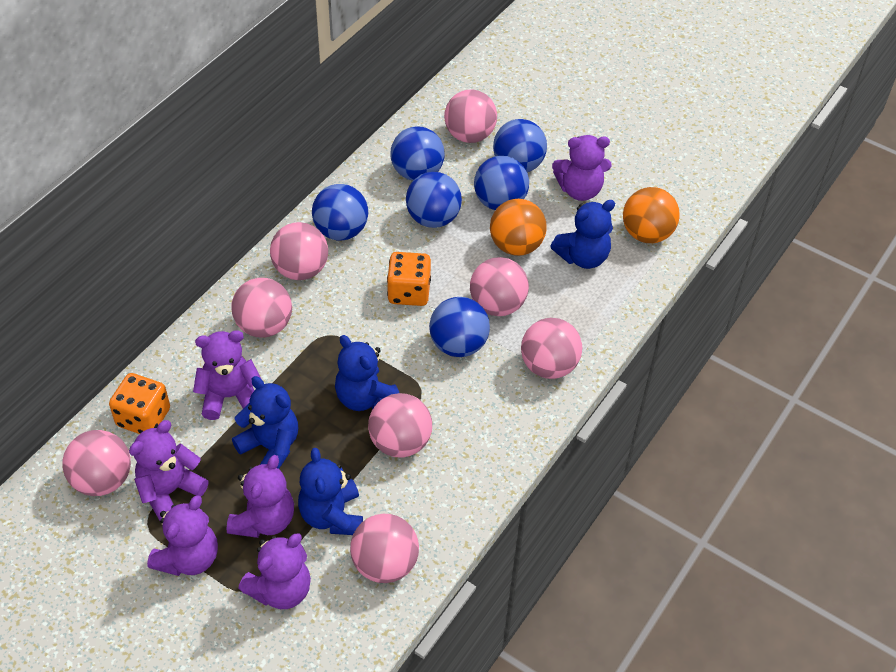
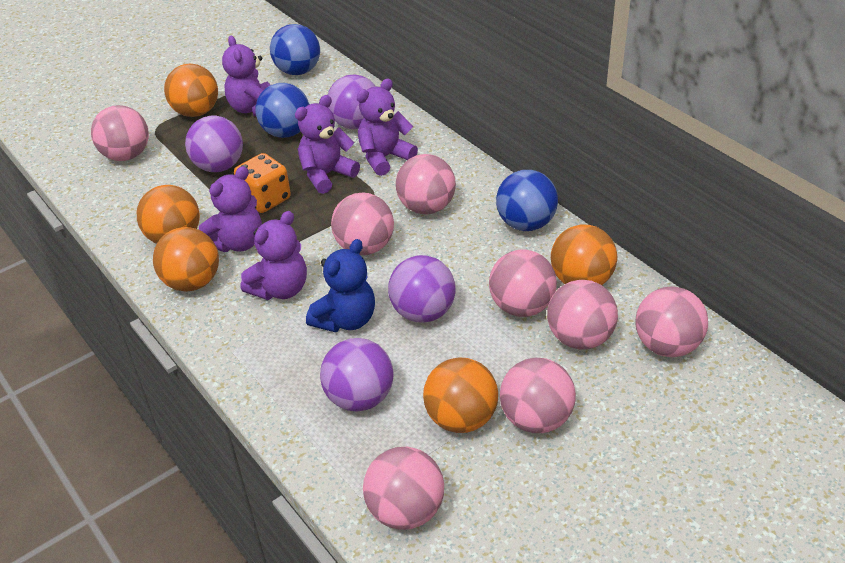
blue ball: [312,184,368,241] [390,126,445,181] [406,172,462,228] [429,297,490,357] [474,156,529,210] [493,119,547,172] = 6 -> [256,83,310,138] [270,24,320,75] [496,170,558,231] = 3
blue teddy bear: [232,376,298,469] [298,448,363,535] [335,335,399,411] [550,200,615,269] = 4 -> [306,239,375,332] = 1
orange ball: [490,199,547,256] [623,187,680,243] = 2 -> [137,185,200,244] [153,227,219,292] [164,63,218,117] [423,358,498,433] [551,225,617,285] = 5
orange dice: [109,373,170,434] [387,252,431,306] = 2 -> [234,153,291,213] = 1
purple ball: none = 0 -> [185,116,243,172] [320,338,394,412] [328,74,376,129] [388,255,456,323] = 4
purple teddy bear: [129,420,209,521] [147,495,218,576] [193,330,261,420] [227,455,294,538] [238,534,311,609] [552,135,611,201] = 6 -> [199,166,262,252] [222,36,270,116] [240,211,307,300] [295,95,360,194] [357,79,418,176] = 5

